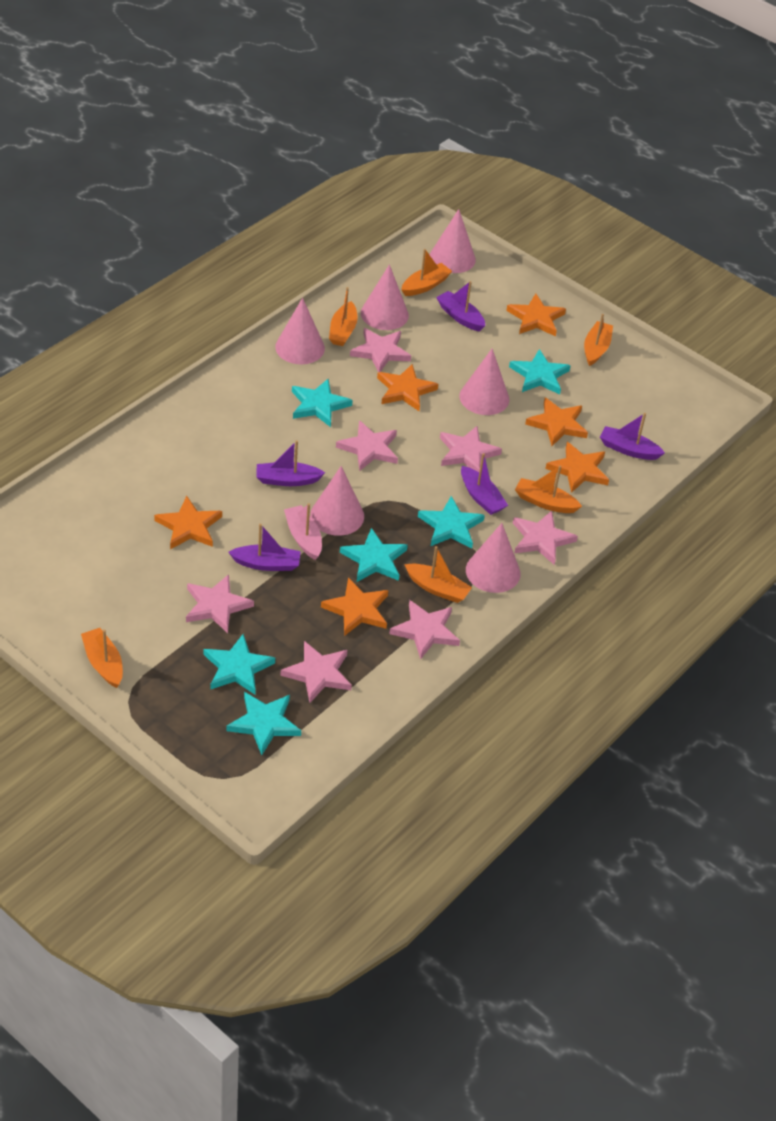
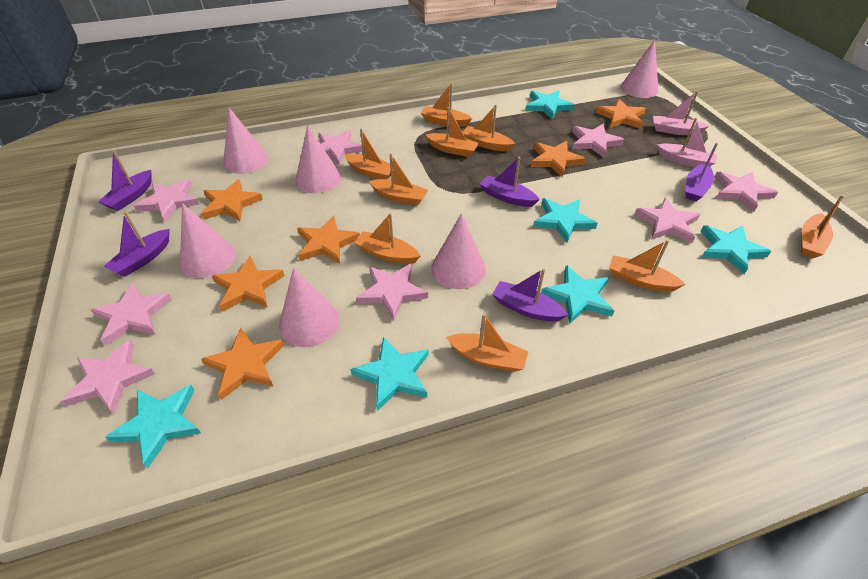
orange boat: [81,628,123,688] [329,287,358,346] [401,249,452,296] [404,546,472,603] [515,466,582,513] [584,314,613,366] = 6 -> [344,128,391,179] [354,213,420,264] [369,153,428,206] [421,83,472,127] [425,107,479,157] [446,313,529,372] [463,105,515,151] [609,240,686,292] [801,195,844,258] = 9
pink boat: [284,503,322,560] = 1 -> [653,91,709,135] [657,118,717,167] = 2
pink star: [186,574,254,633] [280,641,352,703] [336,420,398,471] [350,328,411,372] [389,600,460,660] [440,426,502,472] [513,511,578,565] = 7 -> [61,340,155,413] [91,283,172,346] [134,179,200,222] [318,130,363,165] [356,263,428,321] [572,124,624,158] [634,198,700,243] [714,172,778,212] = 8

